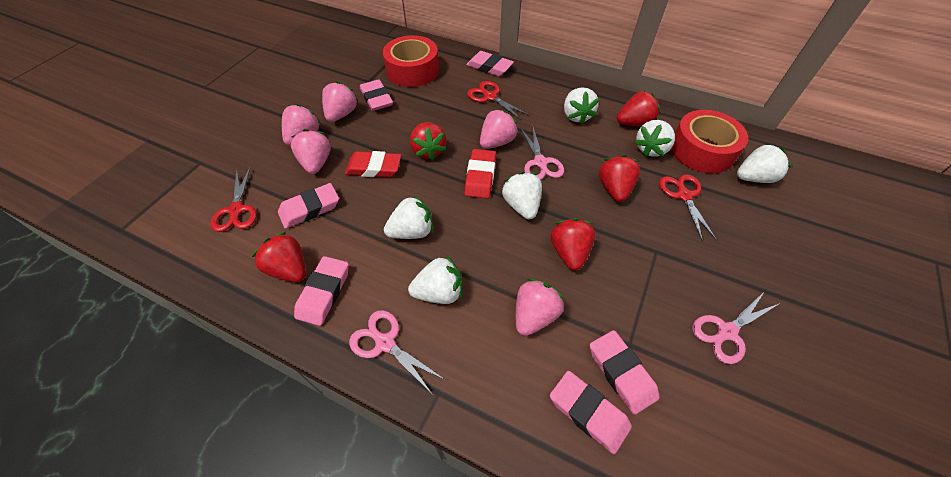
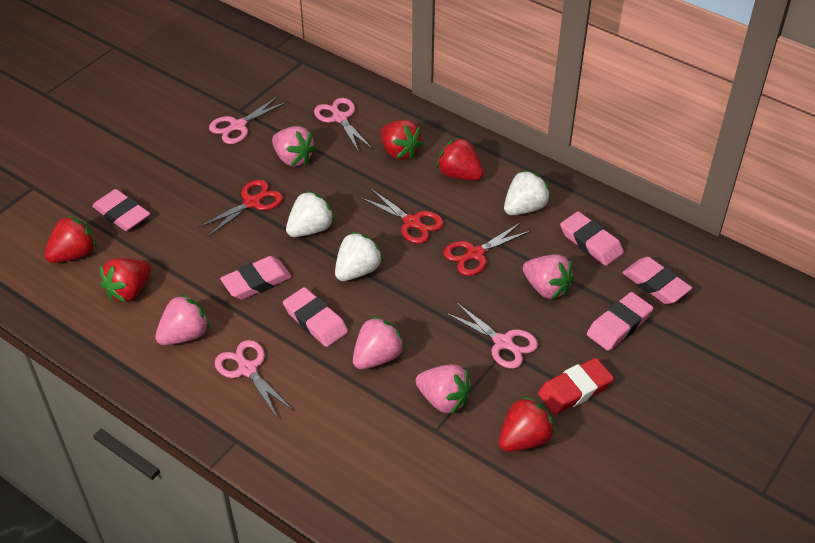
pink scissors: [349,310,445,395] [520,127,564,180] [692,291,780,364] = 3 -> [209,96,287,144] [215,340,293,419] [314,98,372,152] [446,302,538,369] = 4
red eraser: [345,151,402,177] [464,149,496,199] = 2 -> [538,358,614,414] = 1
red tape: [383,35,439,87] [671,110,748,173] = 2 -> none = 0
white strawberry: [384,196,433,239] [408,255,462,304] [502,172,542,219] [564,88,599,124] [634,120,675,157] [737,144,791,183] = 6 -> [286,190,335,237] [335,232,383,281] [504,170,551,215] = 3

